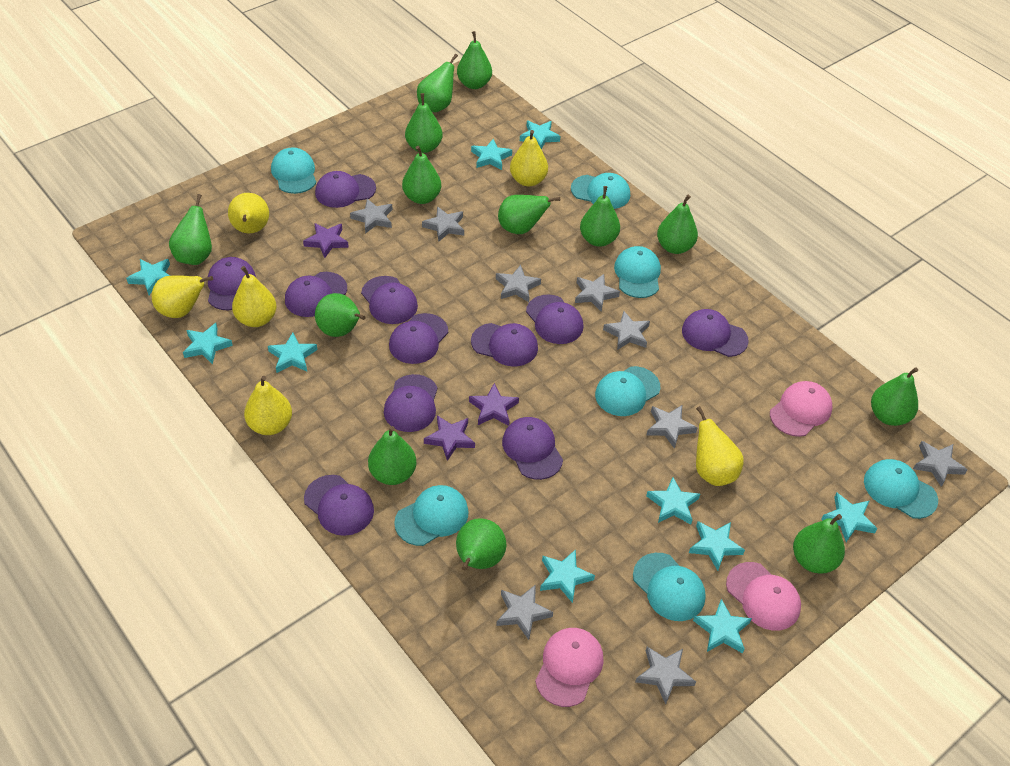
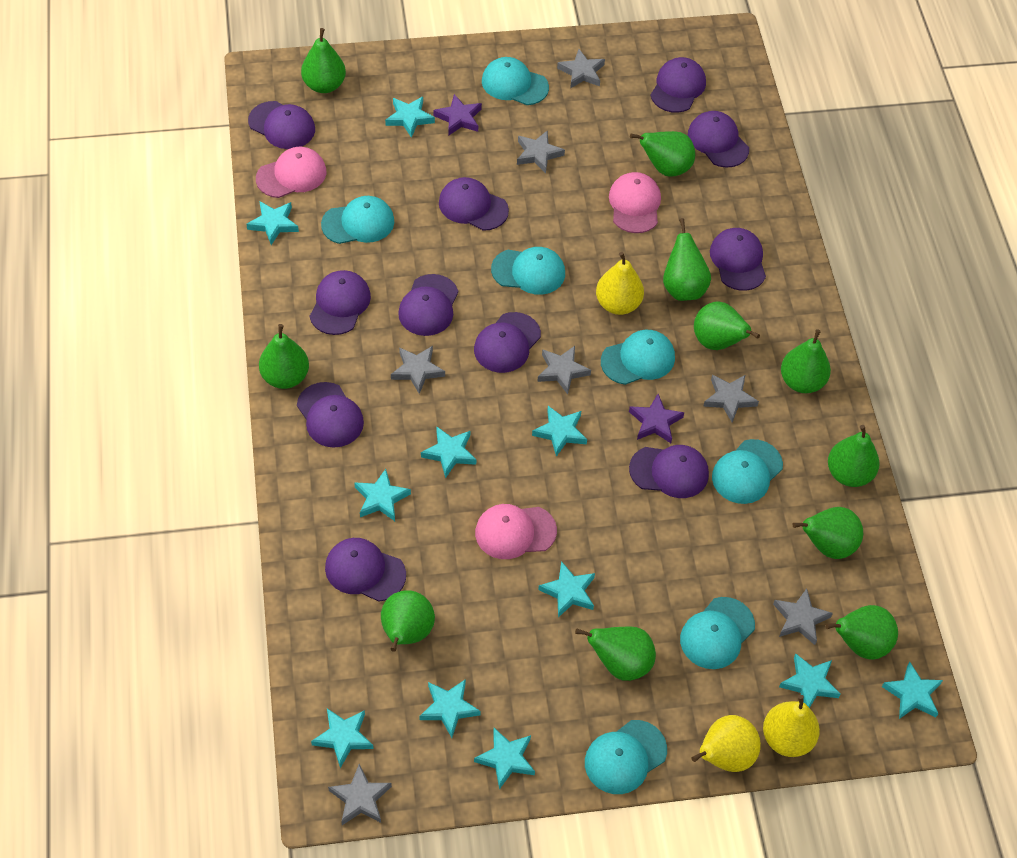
green pear: [169,194,212,265] [315,293,366,337] [368,426,416,485] [402,146,441,204] [405,93,443,153] [417,54,458,112] [456,518,506,570] [457,31,492,89] [498,195,560,234] [580,186,620,247] [657,195,698,254] [793,514,845,574] [871,367,918,426] = 13 -> [259,324,309,389] [301,28,346,93] [381,590,435,652] [575,627,656,681] [630,131,695,177] [663,218,711,301] [694,301,760,350] [781,329,831,393] [793,507,863,559] [825,605,898,660] [828,425,879,487] = 11
grey star: [350,199,393,234] [422,206,464,241] [496,265,541,302] [496,584,553,640] [575,274,620,312] [603,311,650,350] [635,647,696,704] [647,405,697,449] [913,441,968,487] = 9 -> [328,764,392,825] [391,346,445,394] [517,130,565,173] [537,346,591,394] [557,49,605,88] [703,375,759,422] [773,588,833,645] = 7
purple star: [303,223,349,258] [424,416,475,461] [469,383,519,426] = 3 -> [434,94,482,136] [629,394,684,443] = 2
turquoise star: [126,259,170,295] [183,323,233,364] [268,332,317,373] [471,139,512,170] [520,121,560,149] [540,549,595,603] [646,477,700,525] [689,521,745,571] [693,599,752,654] [821,493,878,542] = 10 -> [246,201,299,245] [311,709,373,768] [354,469,411,521] [385,97,435,138] [419,679,481,738] [421,426,476,478] [474,728,535,790] [532,406,587,457] [538,561,595,618] [779,653,841,708] [882,662,943,719] = 11
yellow pear: [152,276,213,318] [228,193,269,234] [232,266,277,327] [244,376,292,435] [510,130,548,186] [696,406,744,486] = 6 -> [596,252,644,315] [692,715,761,772] [763,695,820,757] = 3

